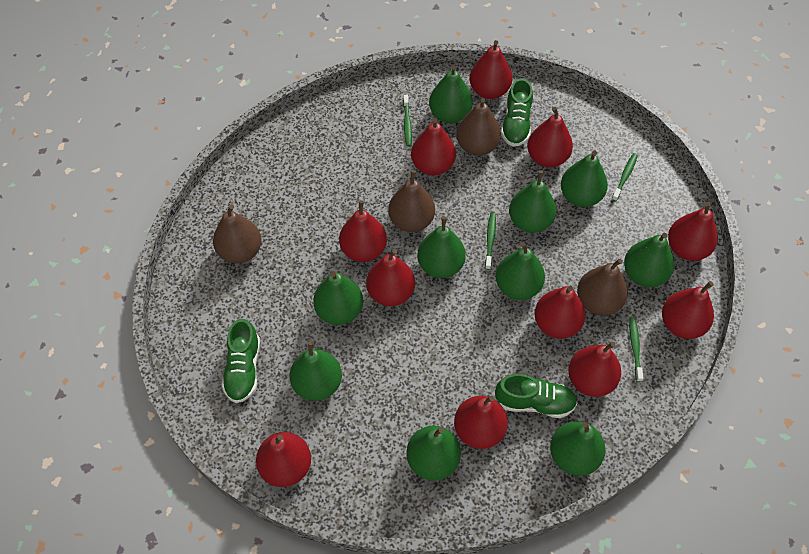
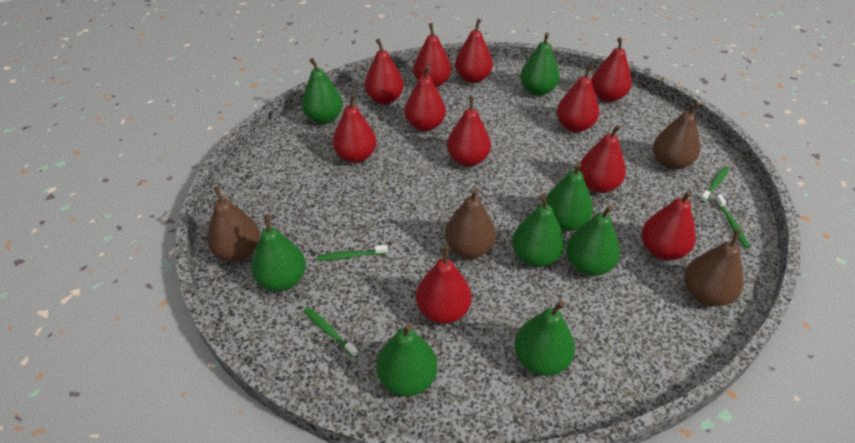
green pear: [290,341,342,401] [313,271,363,325] [407,426,461,480] [417,217,466,278] [429,65,473,123] [496,242,545,300] [509,171,556,233] [550,421,605,476] [561,151,608,207] [624,233,674,287] = 10 -> [251,215,306,291] [301,58,343,124] [377,323,437,396] [512,194,565,267] [514,301,575,376] [520,33,560,96] [546,162,593,231] [566,205,620,276] = 8
green shoe: [222,319,260,403] [495,374,577,418] [501,78,533,147] = 3 -> none = 0

